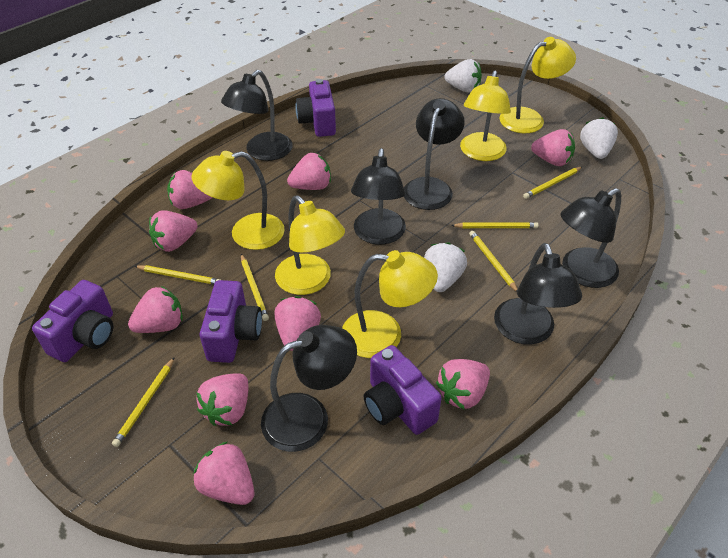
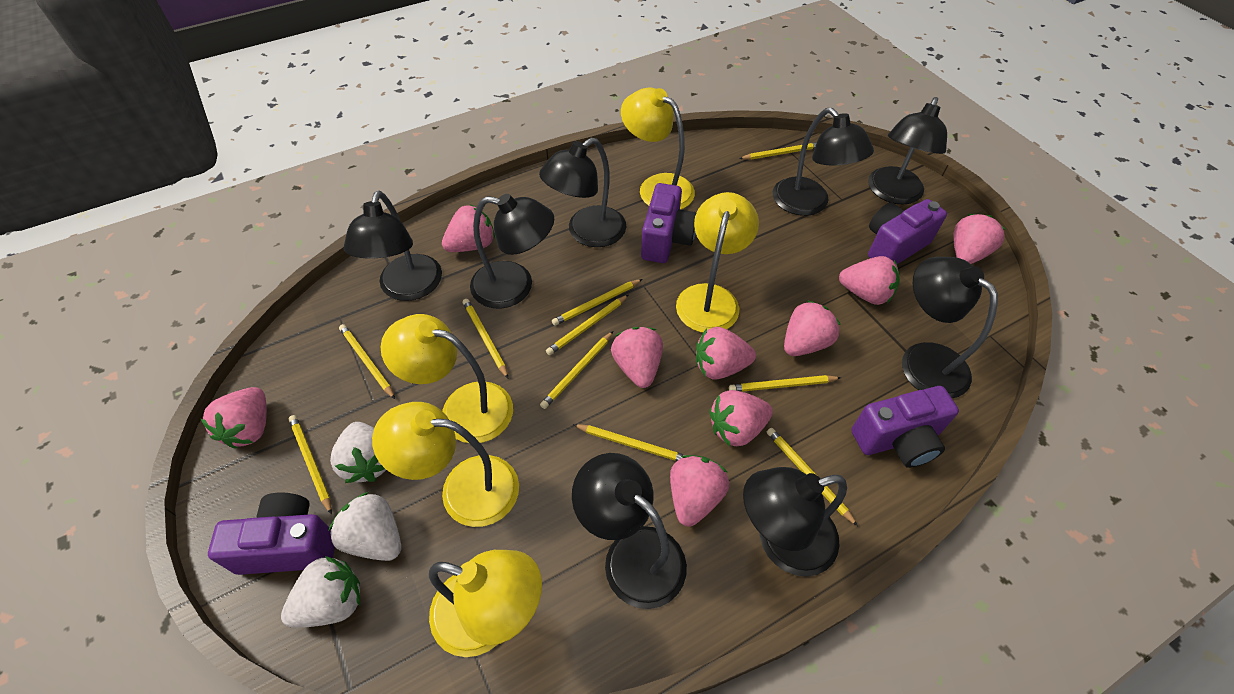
black lamp: [221,70,293,161] [261,325,357,452] [351,148,406,245] [404,98,465,210] [494,243,582,345] [560,188,621,288] = 6 -> [343,191,442,301] [470,194,554,309] [539,138,626,247] [572,453,687,609] [743,467,847,577] [773,108,874,216] [868,97,947,205] [902,257,998,398] = 8
yellow pencil: [112,357,175,447] [135,265,221,285] [241,254,269,321] [451,222,539,228] [469,231,518,292] [523,167,582,199] = 6 -> [289,415,332,515] [339,324,395,399] [463,299,508,378] [540,331,613,409] [546,295,628,355] [552,279,642,326] [573,424,684,461] [729,375,841,392] [739,142,817,160] [767,428,858,526] = 10

